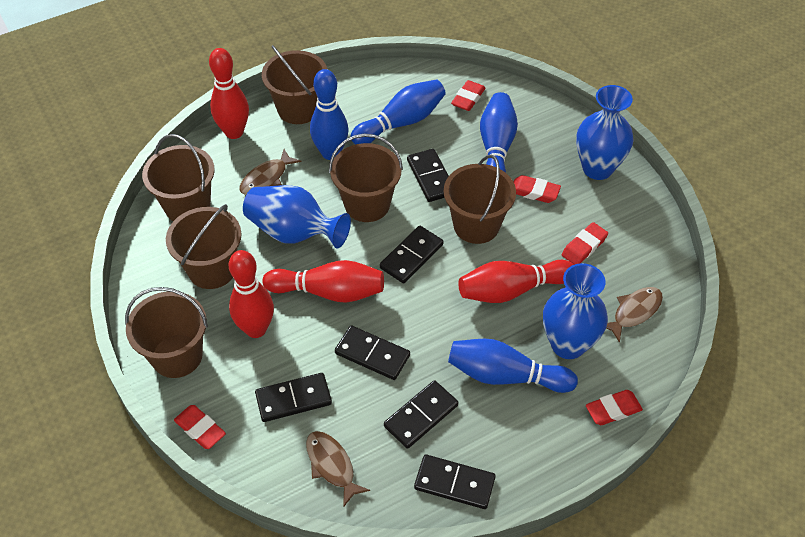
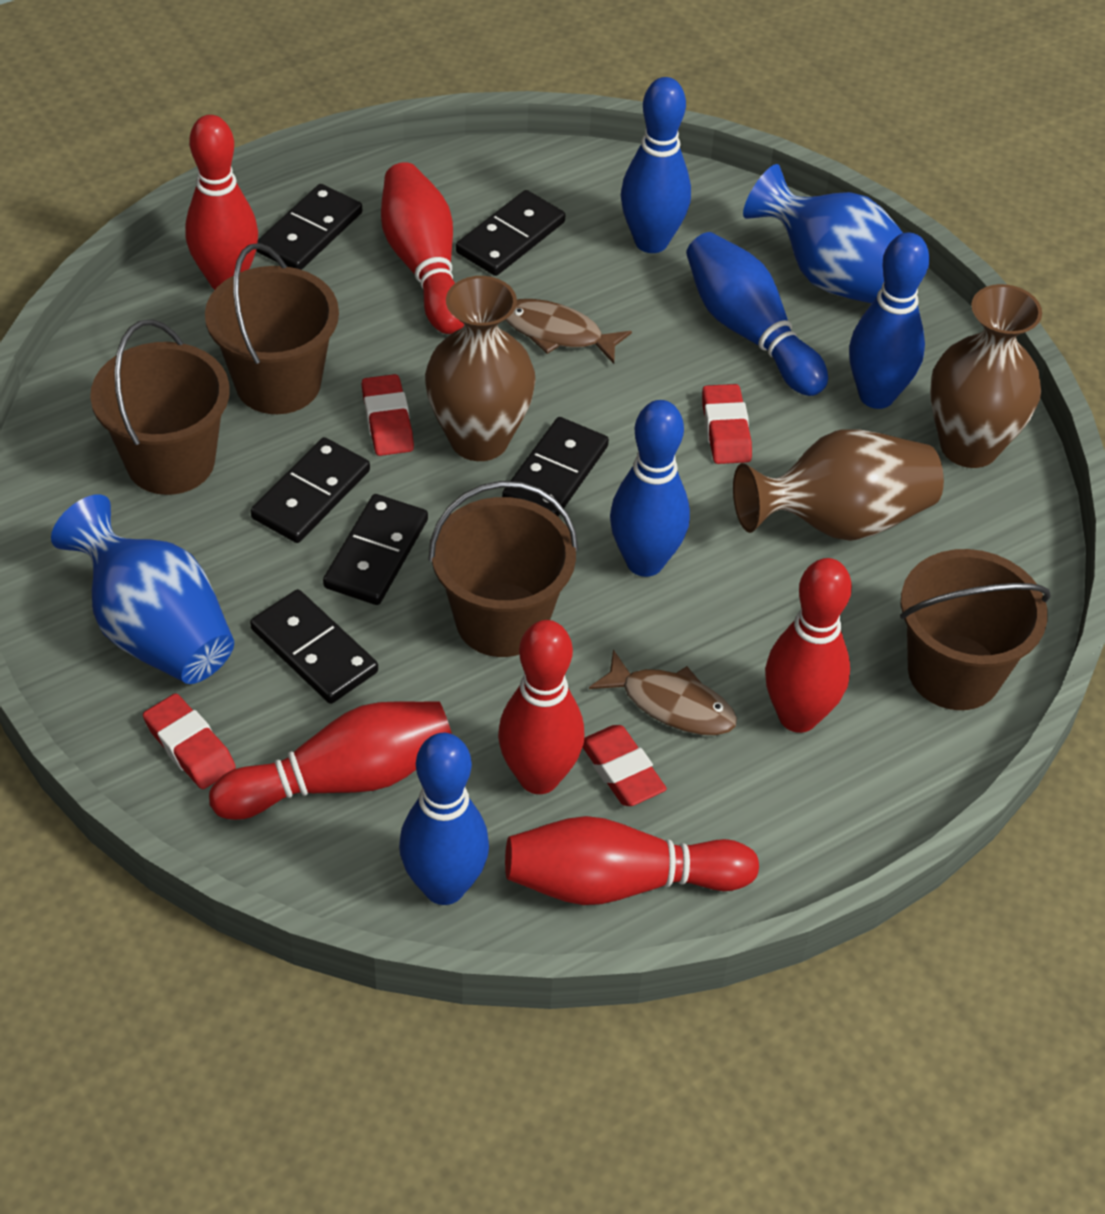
blue bowling pin: [310,69,348,160] [351,80,446,145] [448,339,578,393] [480,92,518,173] = 4 -> [399,733,489,905] [610,400,690,577] [621,77,691,253] [686,232,828,396] [849,233,929,409] = 5
blue vase: [243,185,351,249] [543,263,608,359] [576,85,634,180] = 3 -> [51,494,234,684] [743,164,903,304] = 2
brown bucket: [125,287,208,378] [142,134,215,221] [166,204,241,289] [262,45,327,124] [329,134,403,222] [444,155,516,244] = 6 -> [90,319,230,495] [205,243,339,414] [428,481,578,657] [900,549,1051,710] = 4
brown fish: [239,149,301,195] [306,431,370,507] [606,287,663,343] = 3 -> [505,299,632,364] [589,649,737,735] = 2
brown vase: none = 0 -> [425,276,536,461] [733,429,944,541] [930,284,1042,468] = 3
red bowling pin: [209,48,249,139] [229,250,274,338] [262,260,384,303] [458,260,574,303] = 4 -> [185,115,258,290] [209,701,452,820] [381,162,464,334] [498,620,584,794] [505,816,759,905] [765,558,852,733] = 6
red eraser: [174,405,226,449] [451,80,485,111] [514,175,561,203] [562,222,608,265] [586,390,643,425] = 5 -> [143,693,236,789] [362,374,414,456] [583,725,667,806] [702,384,752,464] = 4

